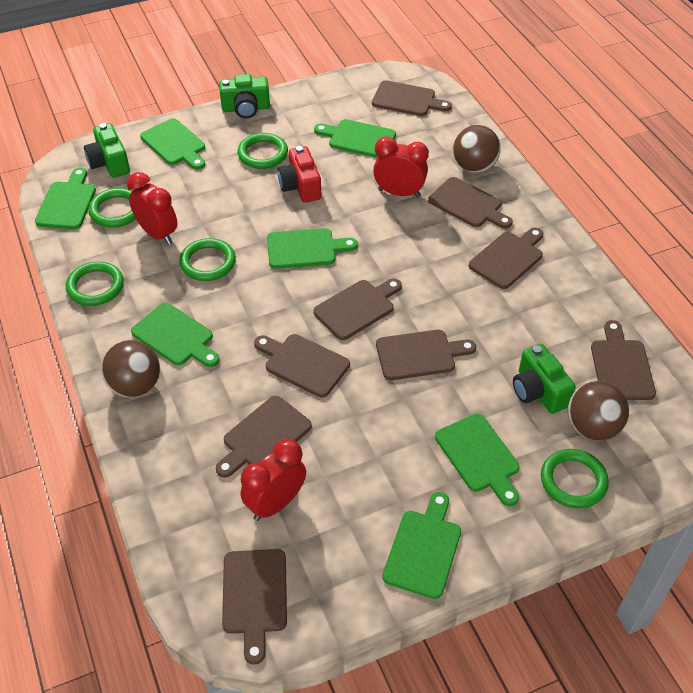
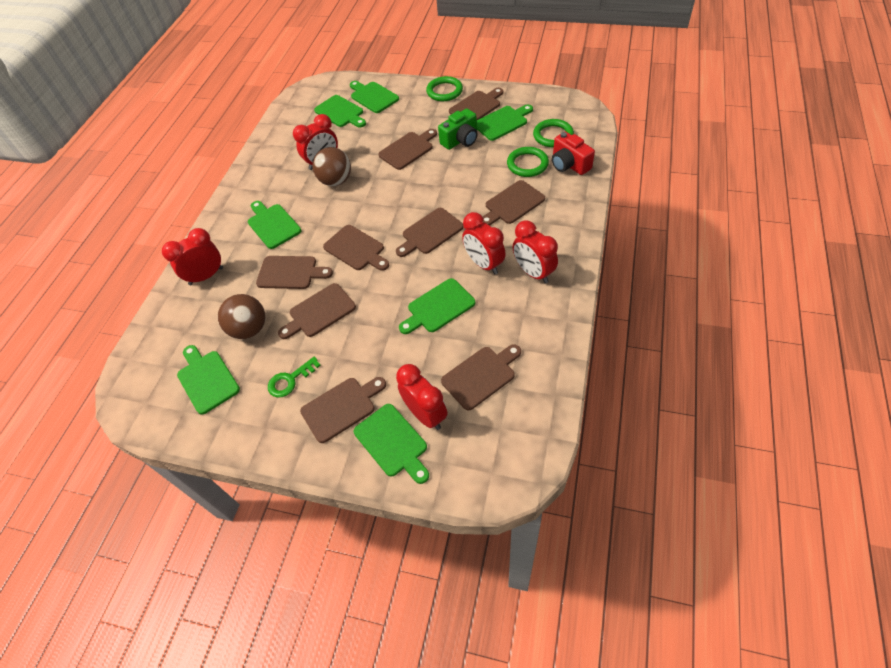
brown ball: [101,340,160,398] [453,125,501,173] [568,381,629,441] = 3 -> [218,294,266,339] [313,147,351,186] = 2
green camera: [84,123,130,178] [219,74,270,118] [513,344,576,414] = 3 -> [438,109,478,150] = 1
green key: none = 0 -> [268,357,321,398] = 1
green ring: [66,261,124,306] [88,188,136,227] [179,238,236,281] [237,133,288,169] [541,449,609,508] = 5 -> [426,76,463,101] [507,147,549,177] [533,119,574,147] = 3
red clock: [127,172,177,245] [241,439,306,521] [373,136,429,197] = 3 -> [162,228,223,285] [293,114,338,170] [396,364,448,430] [462,212,506,274] [513,220,558,284] = 5

